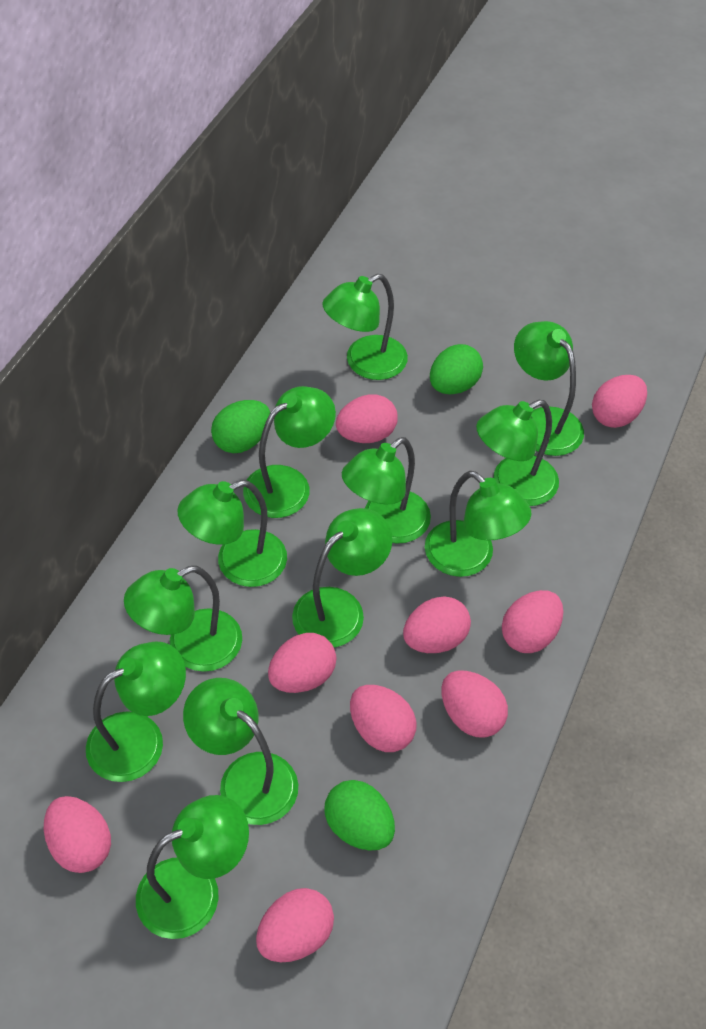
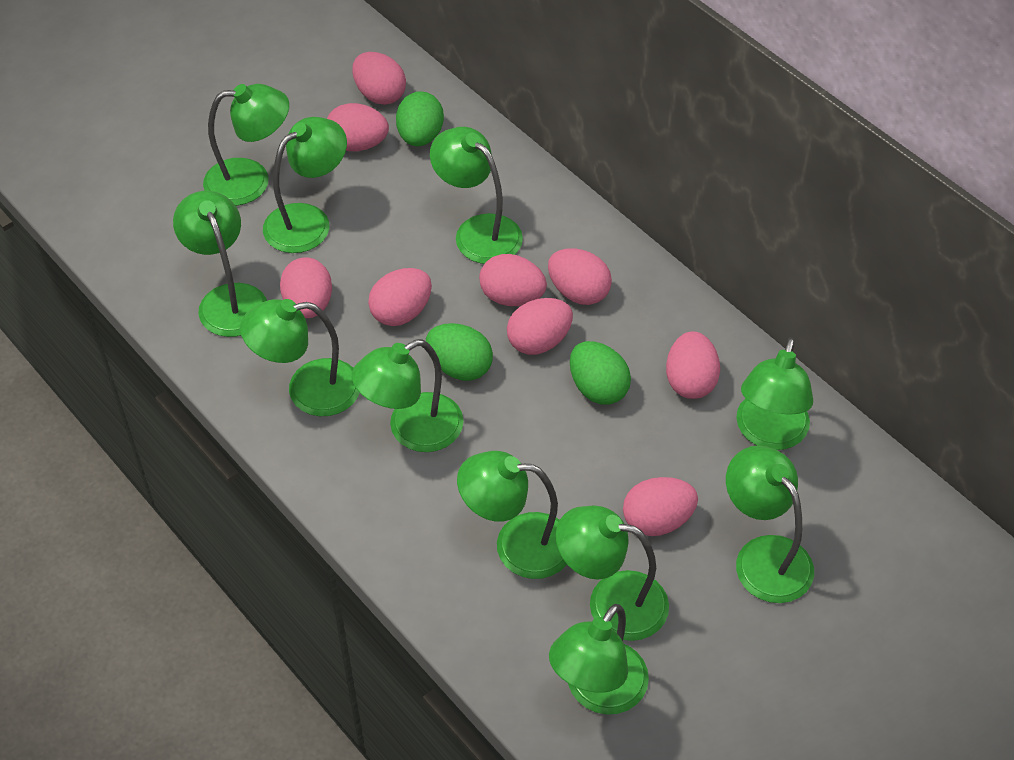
green lamp: [86,641,186,782] [124,566,242,672] [136,795,249,939] [177,480,287,587] [183,678,298,825] [243,386,336,518] [292,508,393,647] [322,274,408,380] [342,437,431,544] [425,471,531,577] [476,400,559,506] [514,321,584,456] = 12 -> [173,191,267,337] [203,84,289,206] [240,299,360,416] [263,117,347,253] [352,339,463,452] [430,127,523,264] [457,451,567,579] [549,604,649,715] [556,506,669,641] [726,445,814,603] [736,337,813,450] = 11

